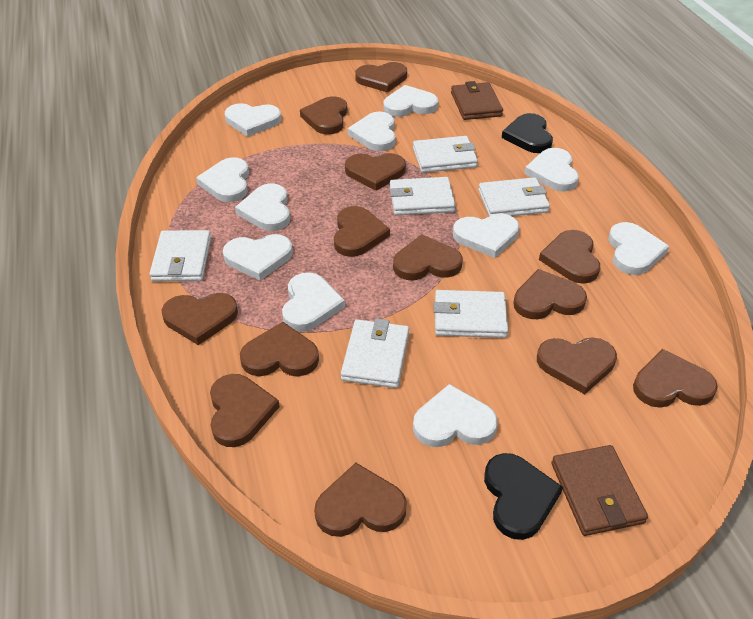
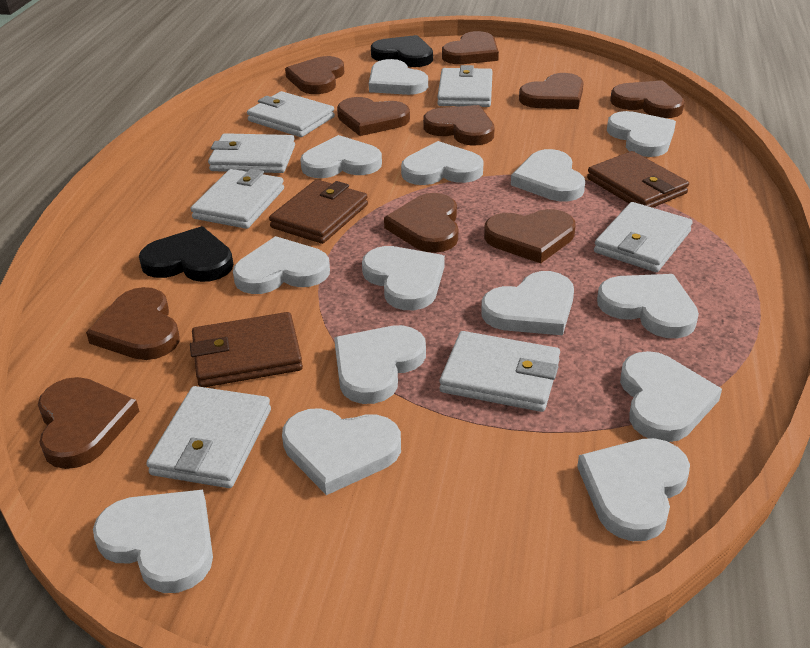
brown heart: [161,293,238,345] [210,374,280,447] [240,322,319,376] [300,96,347,135] [314,463,407,537] [334,206,390,257] [345,153,406,191] [355,62,407,92] [393,234,462,281] [513,269,587,319] [537,337,617,394] [539,230,600,284] [633,349,718,408] = 13 -> [38,377,139,469] [86,287,179,360] [285,56,344,94] [337,97,410,136] [384,193,458,253] [423,105,495,145] [442,31,499,64] [484,209,576,263] [519,73,584,109] [610,80,685,118] = 10
brown wallet: [451,81,503,120] [551,445,648,536] = 2 -> [190,312,303,387] [269,179,368,244] [587,151,689,208] = 3
white heart: [196,157,249,202] [223,234,293,281] [225,103,281,137] [235,183,290,231] [282,272,345,332] [348,112,396,151] [384,85,438,117] [413,384,498,447] [453,213,520,258] [524,148,579,192] [608,222,669,275] = 11 -> [93,490,213,593] [233,236,330,294] [282,408,401,495] [300,135,382,178] [334,325,426,404] [362,246,445,310] [369,59,428,95] [401,141,484,185] [481,271,574,335] [511,149,585,201] [577,438,690,541] [597,274,699,338] [607,111,676,157] [620,351,722,442] = 14
white wallet: [149,230,211,281] [341,318,409,388] [390,177,456,215] [413,136,478,173] [434,290,508,338] [478,177,550,216] = 6 -> [146,386,271,488] [191,169,284,229] [208,133,295,173] [247,91,335,137] [437,65,493,107] [439,331,560,412] [594,202,693,272] = 7

